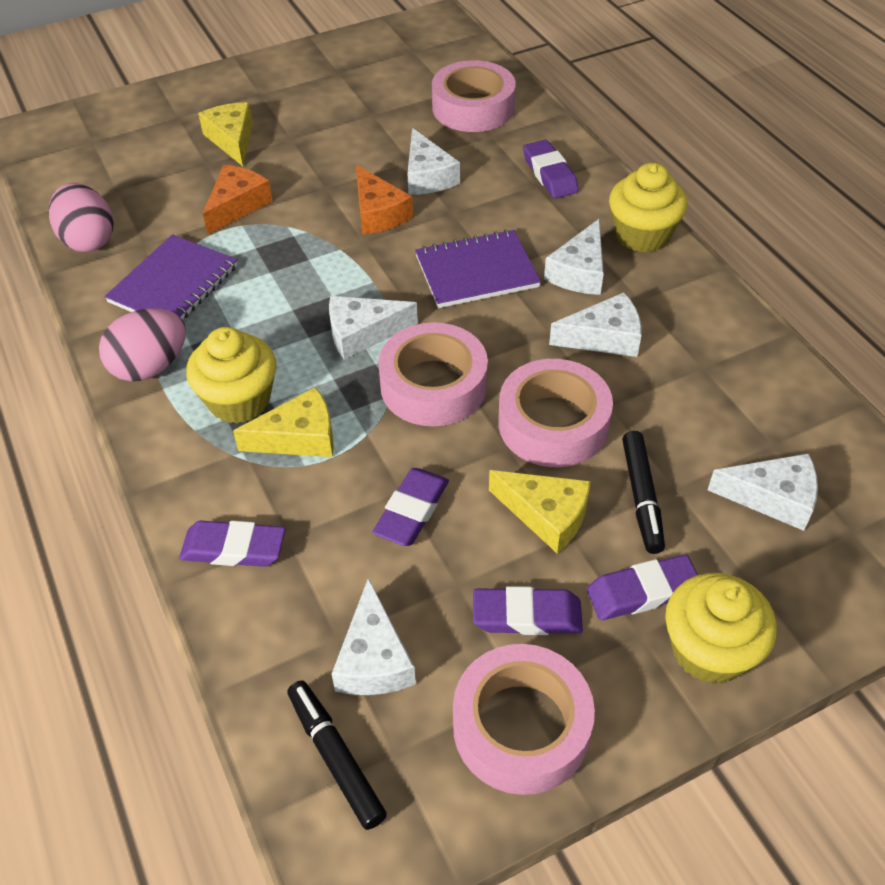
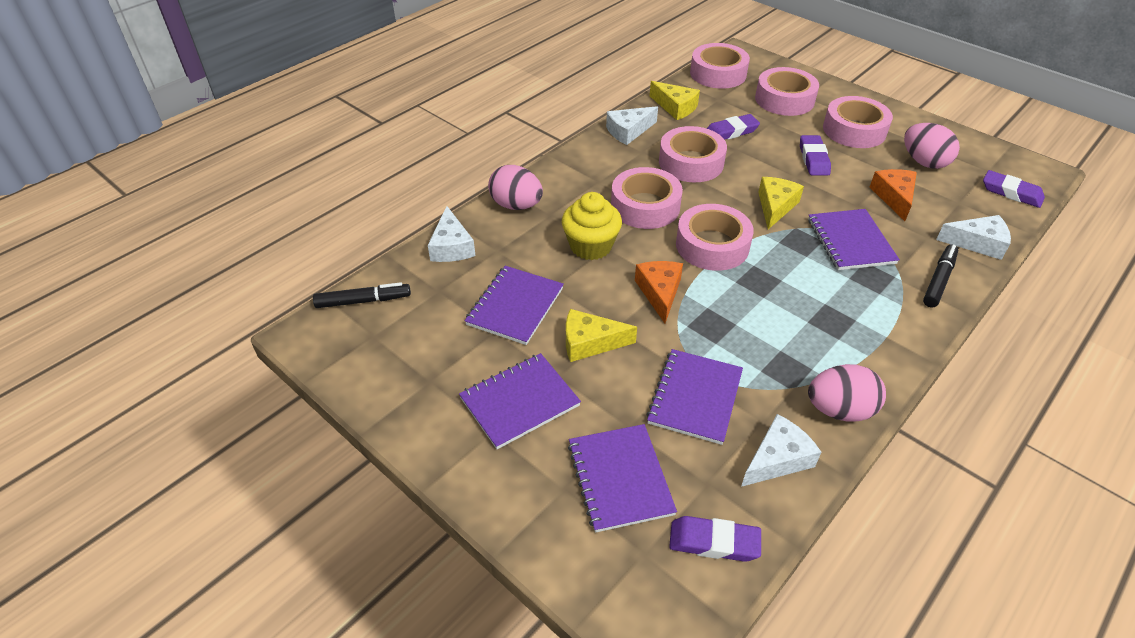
pink egg: [49,183,114,252] [99,308,186,381] = 2 -> [488,165,543,210] [808,364,886,422] [904,123,960,169] = 3
pink tape: [378,322,488,426] [432,60,516,132] [453,644,595,795] [498,359,613,467] = 4 -> [611,167,683,229] [659,126,727,182] [676,204,754,271] [690,43,750,89] [755,67,819,116] [823,96,893,148] = 6
purple eraser: [179,521,285,567] [372,468,449,546] [473,586,583,635] [523,140,579,199] [587,555,698,620] = 5 -> [669,516,761,562] [707,114,760,140] [800,135,831,175] [983,170,1045,208] = 4
purple notebook: [104,234,237,320] [415,229,541,308] = 2 -> [459,353,581,449] [465,266,564,345] [568,424,677,533] [646,349,743,445] [808,209,900,270] = 5
white cheese: [329,296,418,360] [332,578,416,695] [407,128,460,195] [544,219,604,295] [549,292,642,357] [708,453,818,531] = 6 -> [428,206,475,262] [606,106,658,145] [741,414,821,487] [936,215,1011,260] = 4
yellow cupcake: [186,327,277,423] [609,163,688,253] [665,573,777,684] = 3 -> [562,192,622,260] = 1

